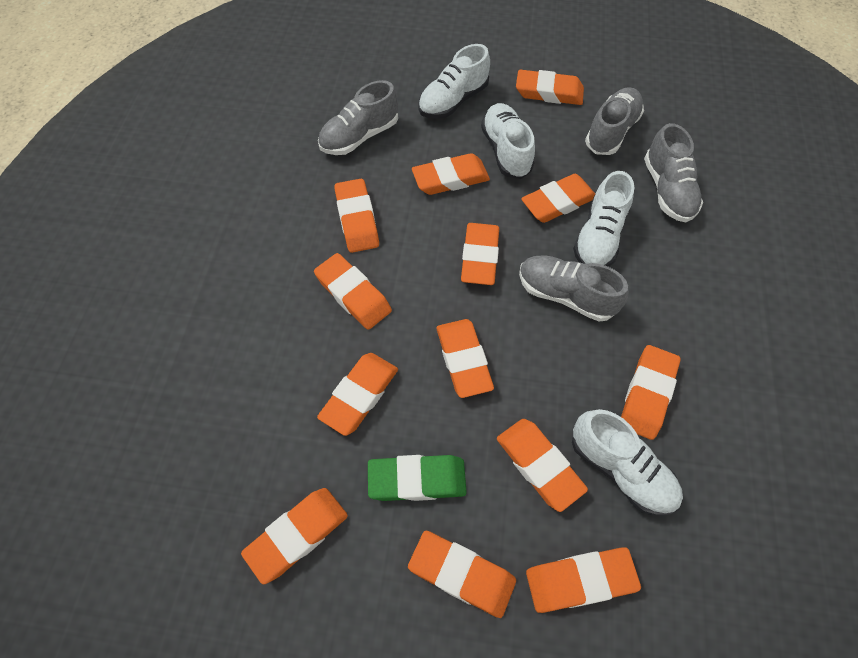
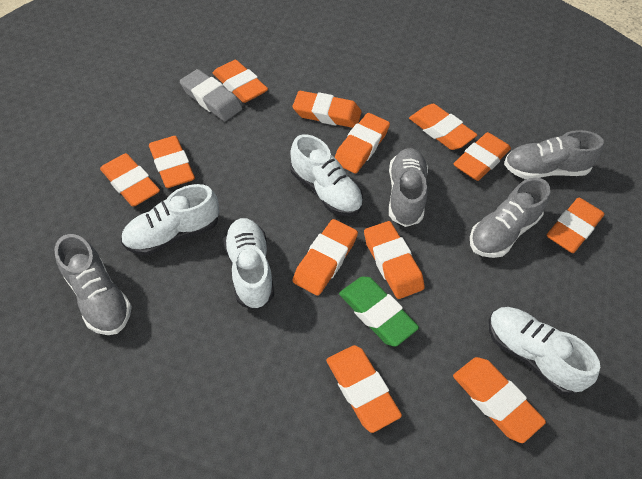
grey eraser: none = 0 -> [180,69,243,121] = 1
orange eraser: [241,488,348,584] [314,253,392,330] [317,353,398,436] [334,179,379,253] [408,531,516,618] [412,153,490,195] [437,319,494,398] [461,223,499,285] [497,419,588,512] [516,70,584,105] [521,174,595,223] [526,547,641,613] [621,345,681,440] = 13 -> [100,153,160,207] [149,136,195,188] [213,60,268,103] [292,219,358,296] [293,91,362,128] [326,345,402,433] [335,113,390,173] [364,221,425,299] [409,104,477,150] [453,132,511,181] [453,357,546,443] [547,198,605,253] = 12

